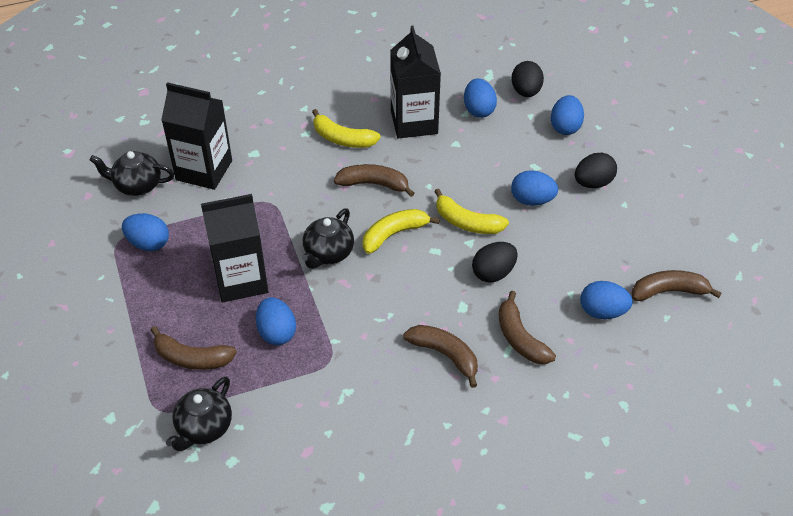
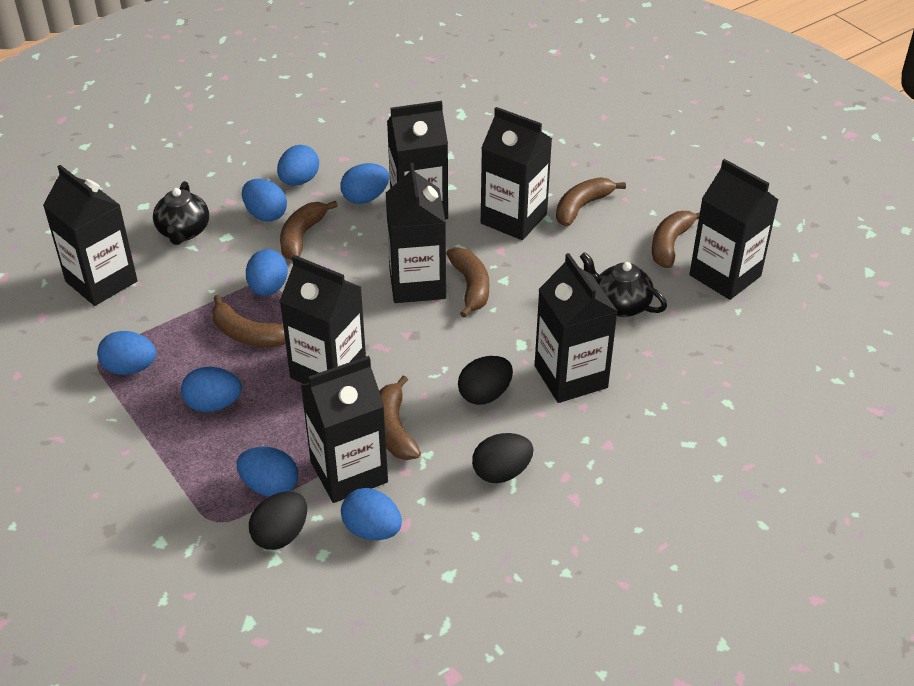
black carton: [161,82,232,190] [201,194,268,302] [390,26,441,139] = 3 -> [43,165,138,306] [279,255,366,384] [301,356,388,503] [386,163,446,303] [387,101,448,219] [481,107,552,240] [535,253,618,403] [689,159,778,300] = 8
black teapot: [90,151,174,196] [166,377,232,451] [302,208,354,269] = 3 -> [153,181,209,245] [580,252,667,317] = 2
blue egg: [122,213,169,251] [256,297,296,345] [464,78,497,118] [511,170,558,206] [551,95,584,135] [580,281,633,319] = 6 -> [97,331,156,375] [181,367,242,412] [237,447,298,497] [242,179,287,222] [246,249,288,296] [277,145,319,186] [340,163,389,204] [341,488,402,540] = 8
brown banana: [150,326,237,370] [334,164,415,197] [403,325,478,388] [499,291,556,364] [632,270,722,301] = 5 -> [212,295,286,347] [280,201,338,260] [379,375,421,460] [446,247,489,318] [556,177,626,226] [652,211,700,268] = 6
yellow banana: [312,109,381,148] [363,209,440,254] [434,189,509,234] = 3 -> none = 0

